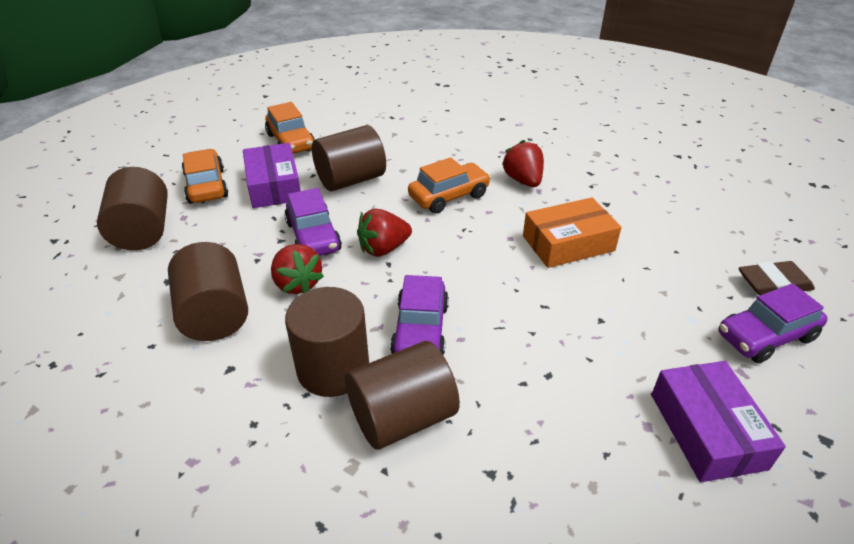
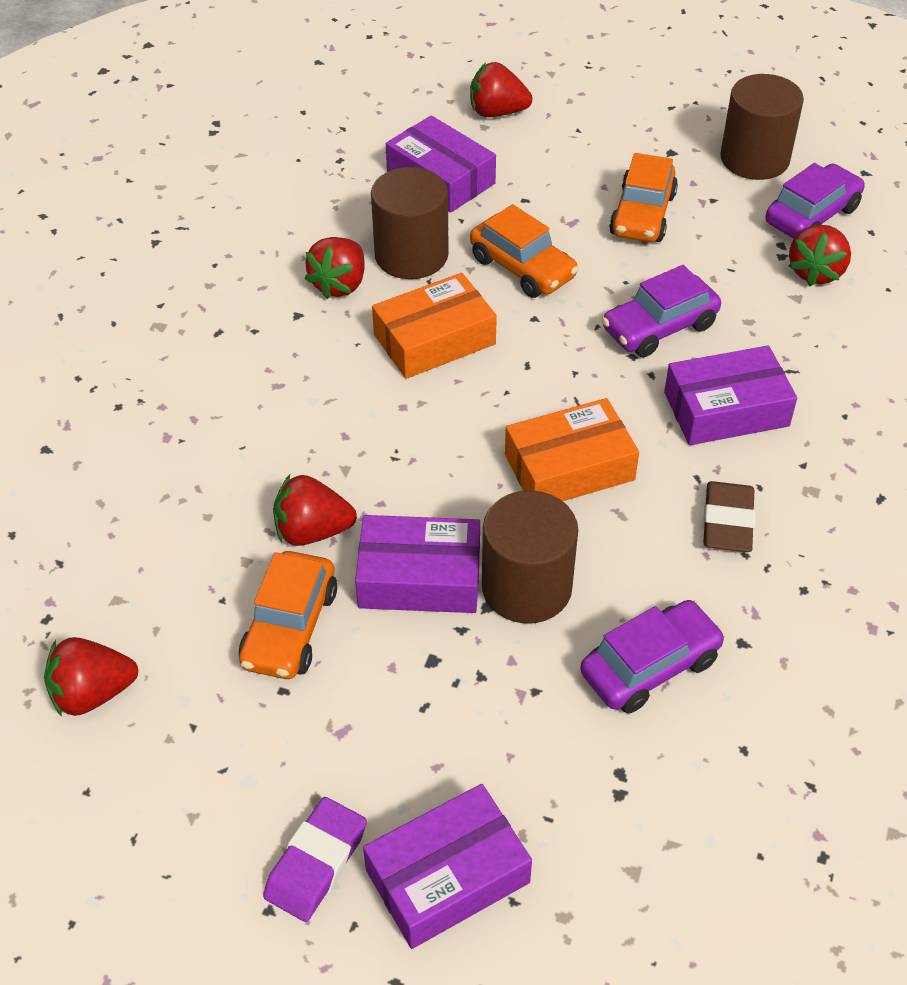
brown cylinder: [97,167,168,250] [168,242,248,341] [285,287,369,397] [312,125,386,191] [345,341,460,450] = 5 -> [371,167,449,279] [482,490,578,624] [720,74,804,180] = 3
orange box: [523,197,622,268] = 1 -> [372,273,497,379] [505,398,639,501] = 2
purple box: [243,143,301,208] [651,361,786,482] = 2 -> [355,515,480,613] [363,784,532,949] [386,115,496,213] [664,345,797,445] = 4
purple eraser: none = 0 -> [263,797,367,922] = 1
red strawberry: [271,244,324,294] [357,209,412,257] [502,140,544,187] = 3 -> [44,637,138,717] [273,475,357,546] [305,237,365,299] [470,62,533,117] [789,225,851,286] = 5

